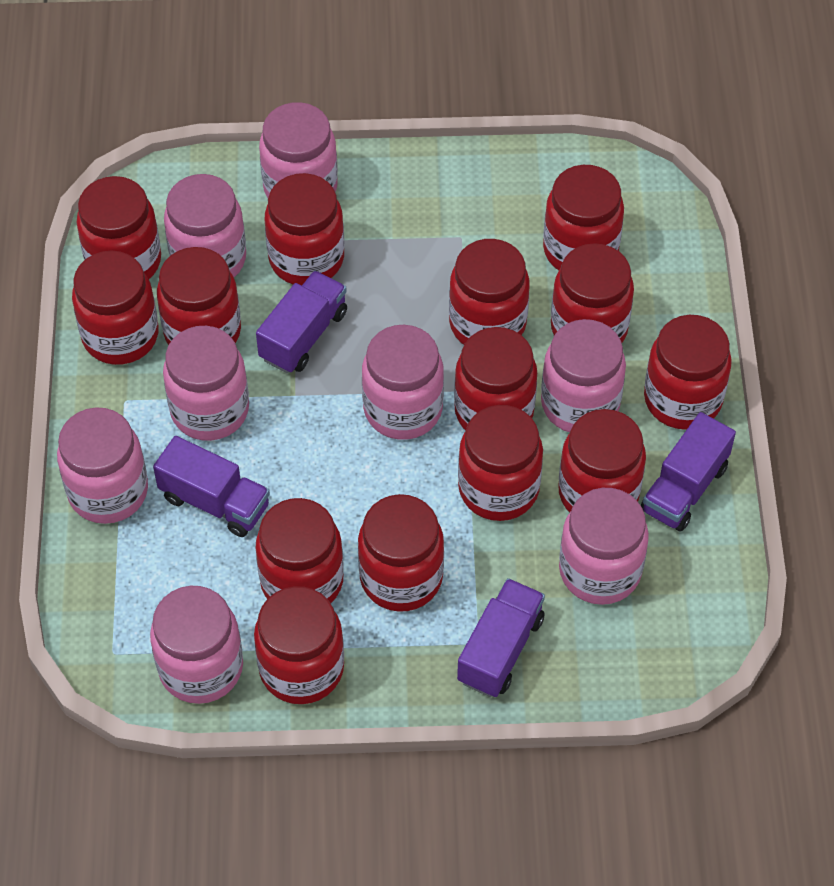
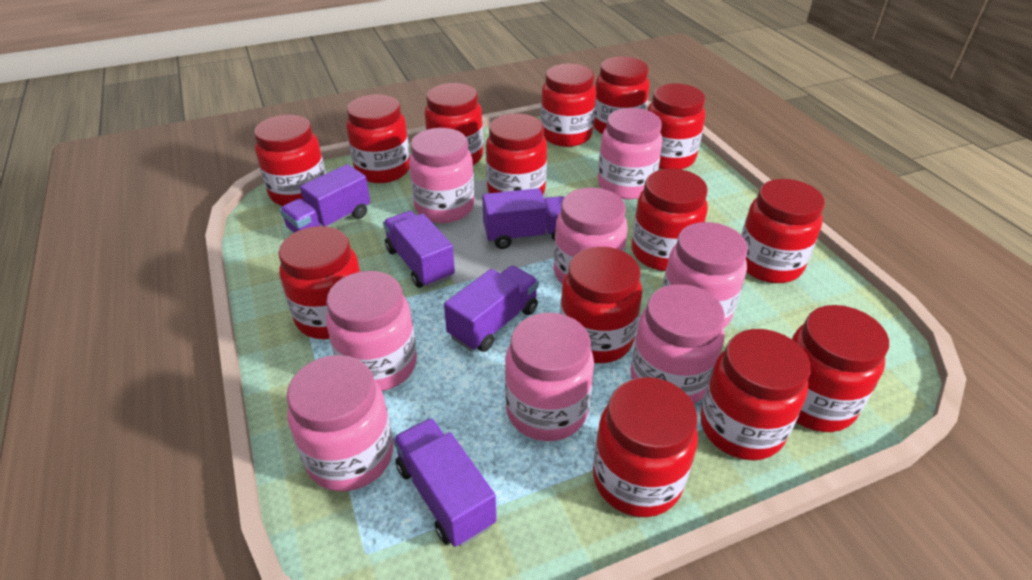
purple truck: [153,436,270,537] [256,271,347,373] [457,578,545,697] [641,412,736,532] = 4 -> [280,164,370,233] [383,211,455,288] [393,418,497,547] [444,265,539,352] [482,188,565,249] = 5

